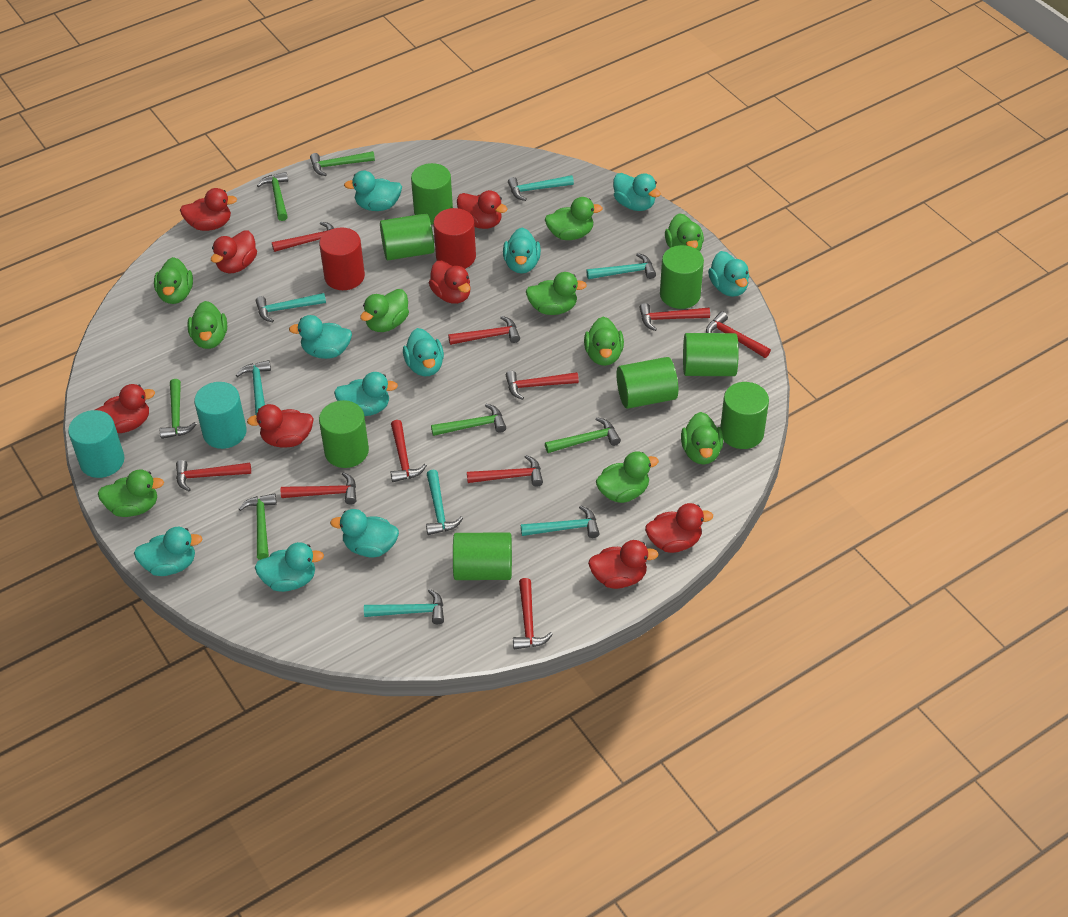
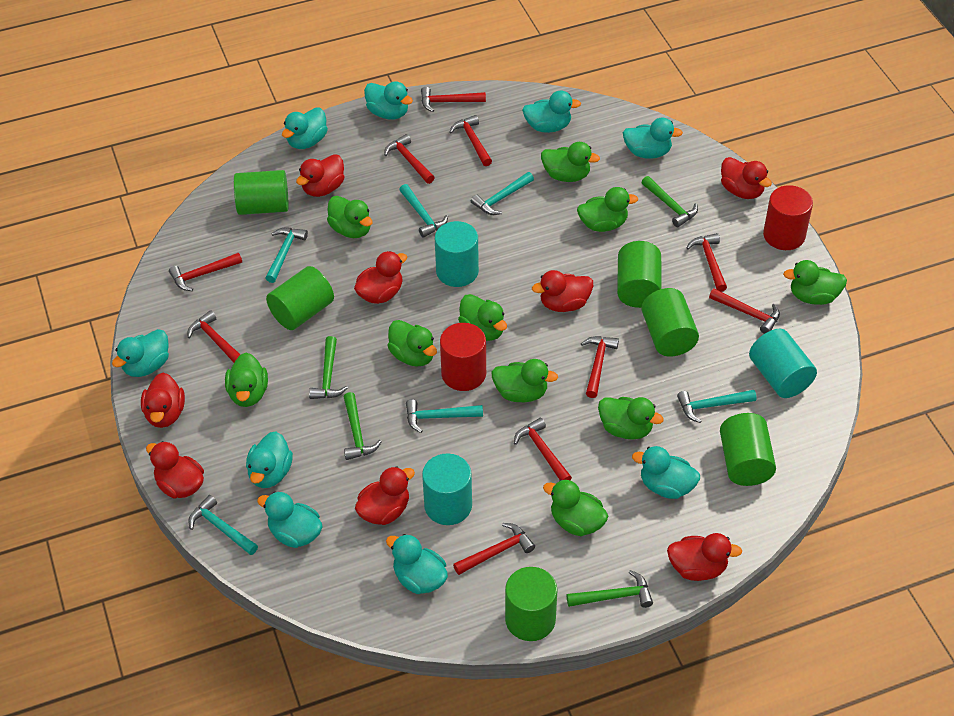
green cylinder: [319,400,369,468] [380,213,434,260] [411,163,453,224] [453,533,512,580] [616,357,678,409] [660,245,704,309] [683,333,739,376] [720,382,769,449] = 8 -> [234,170,289,215] [266,266,334,330] [505,567,557,641] [617,241,662,308] [641,288,699,357] [720,413,776,486] = 6
green hammer: [160,379,197,439] [239,493,277,560] [257,172,288,221] [310,151,375,176] [431,404,506,436] [545,417,621,453] = 6 -> [309,336,348,399] [344,392,382,460] [567,570,653,608] [641,176,698,227] = 4
turquoise cylinder: [68,410,124,478] [194,382,247,449] = 2 -> [422,453,472,525] [435,221,479,287] [749,329,817,398] = 3
turquoise duck: [134,527,202,576] [255,542,324,592] [289,315,352,359] [330,509,399,558] [334,372,398,416] [344,171,402,211] [403,328,444,376] [503,228,541,274] [613,173,661,211] [708,251,749,297] = 10 -> [112,329,169,377] [246,431,293,488] [257,492,323,548] [282,108,328,149] [364,81,413,120] [386,534,448,594] [522,90,581,133] [623,118,683,159] [632,446,700,499] = 9
turquoise hammer: [236,360,271,415] [256,293,326,323] [364,589,444,624] [426,470,463,535] [508,175,574,201] [521,505,600,538] [586,253,656,279] = 7 -> [188,495,258,555] [266,228,308,283] [399,184,448,238] [406,399,483,433] [471,172,534,215] [677,390,757,423] = 6

